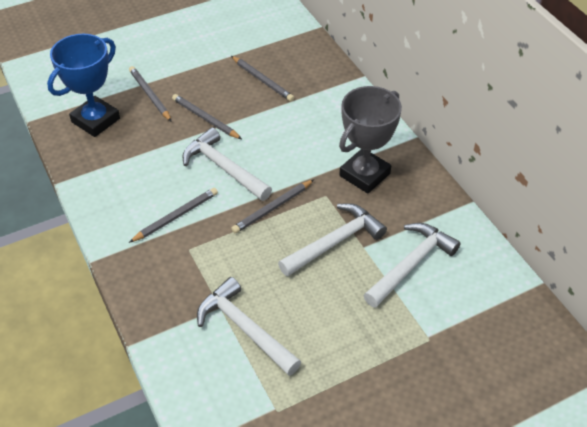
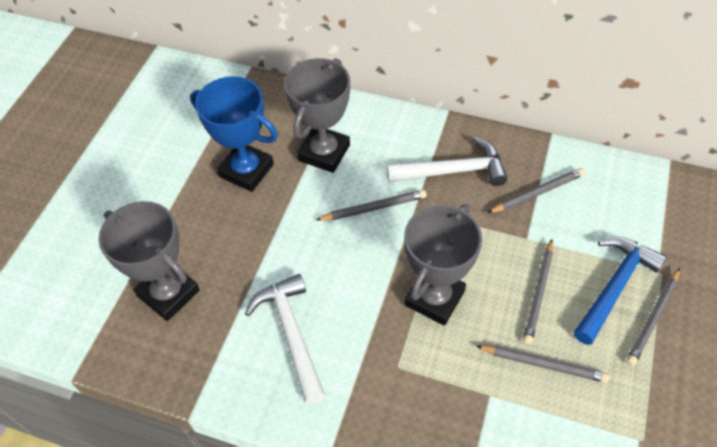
blue hammer: none = 0 -> [574,237,667,345] = 1
grey trophy: [339,86,402,194] = 1 -> [98,201,200,321] [284,58,350,173] [404,204,482,326] = 3
white hammer: [183,127,272,201] [197,277,301,376] [278,203,387,277] [363,223,461,308] = 4 -> [245,274,325,404] [387,137,507,186] = 2

